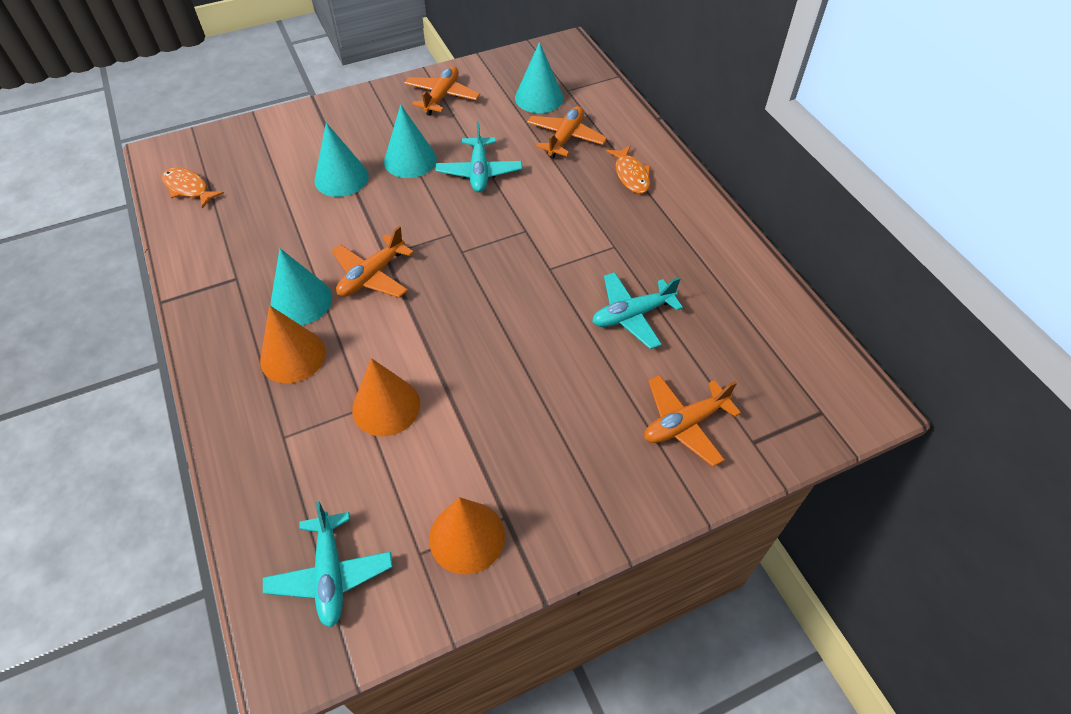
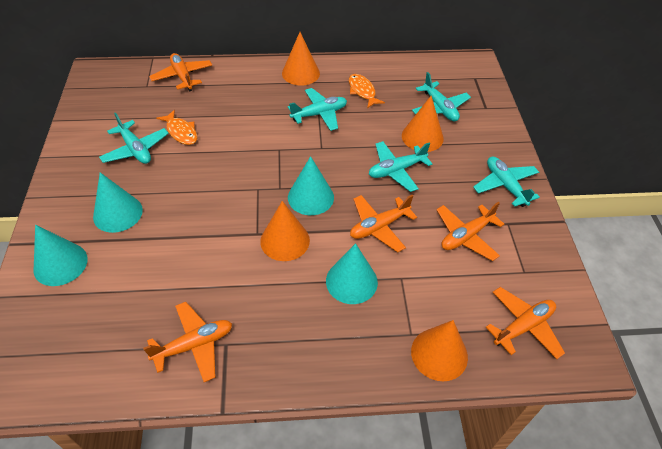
orange cone: [260,305,326,383] [352,358,420,437] [429,497,505,575] = 3 -> [260,201,310,261] [282,32,320,85] [402,96,444,152] [411,320,468,381] = 4
orange plane: [332,226,414,298] [404,66,480,116] [527,106,607,159] [644,375,741,467] = 4 -> [143,302,232,382] [149,53,212,92] [350,195,417,252] [436,202,504,261] [486,287,565,359] = 5
turquoise plane: [263,501,393,628] [435,121,522,192] [592,272,683,349] = 3 -> [99,112,169,164] [288,88,347,131] [369,141,432,192] [412,72,471,121] [473,157,540,207] = 5

